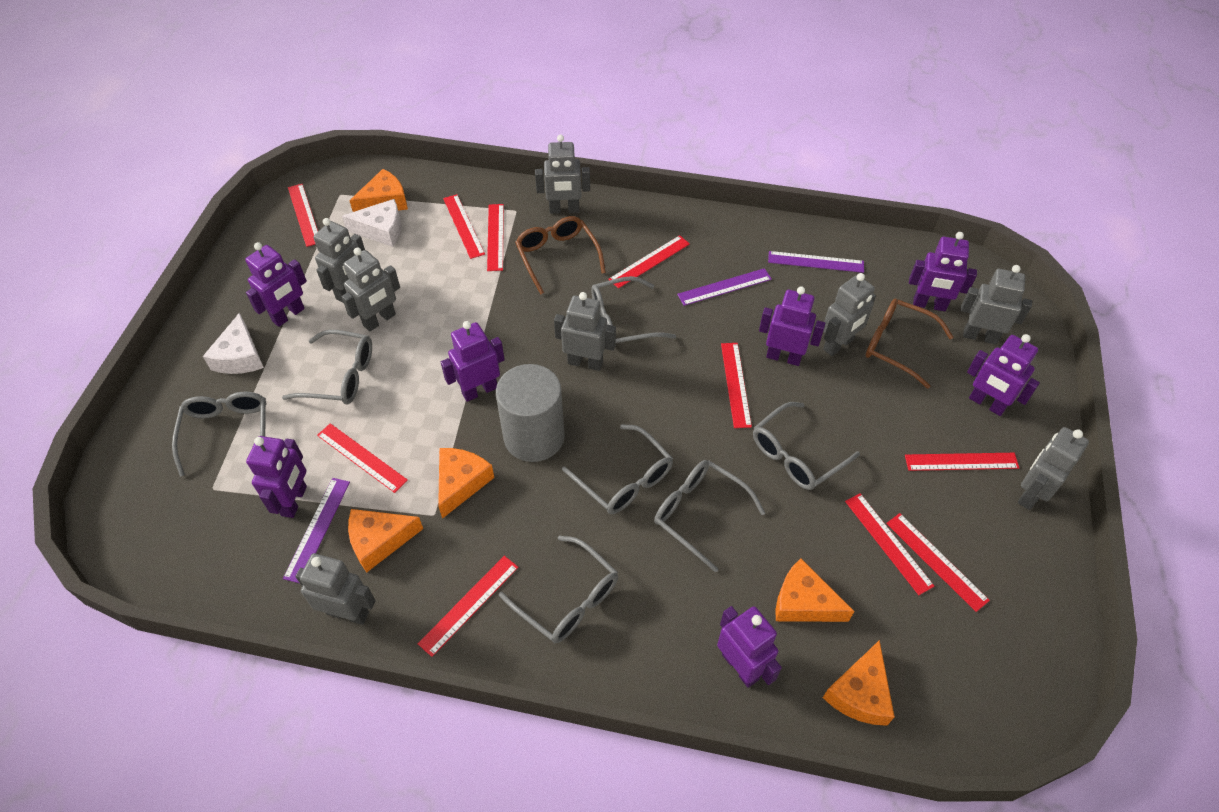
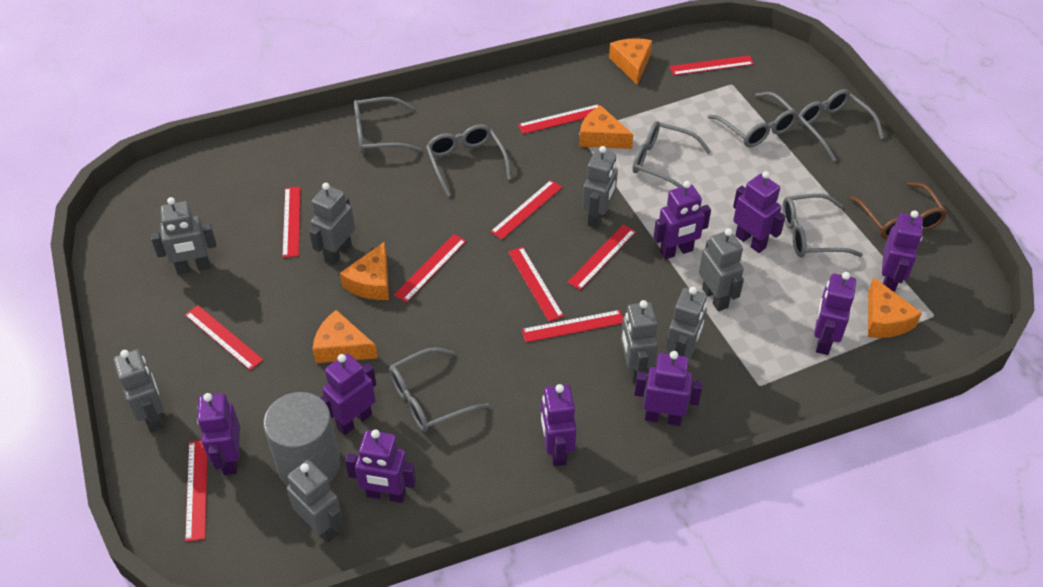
brown glasses: [515,216,606,294] [865,298,953,389] = 2 -> [849,182,947,239] = 1
purple robot: [245,242,307,327] [246,436,307,518] [441,321,505,402] [717,606,782,688] [759,286,825,366] [909,232,977,311] [967,334,1040,416] = 7 -> [197,393,240,475] [320,353,376,435] [345,430,416,503] [540,384,576,467] [634,351,703,426] [653,181,711,259] [733,171,786,253] [814,272,856,355] [882,210,923,292] = 9
purple ruler: [283,478,350,583] [677,268,772,306] [768,251,864,273] = 3 -> none = 0
white cheese: [203,313,264,374] [342,199,401,247] = 2 -> none = 0

